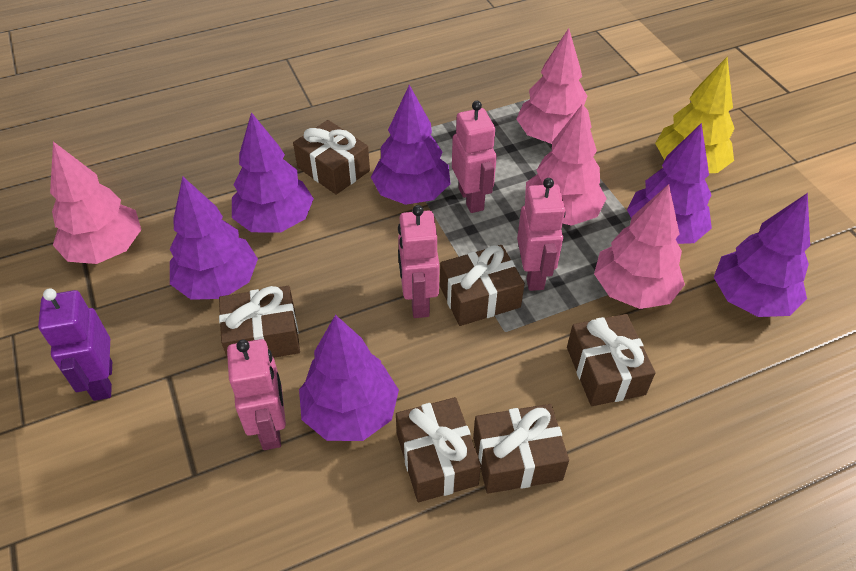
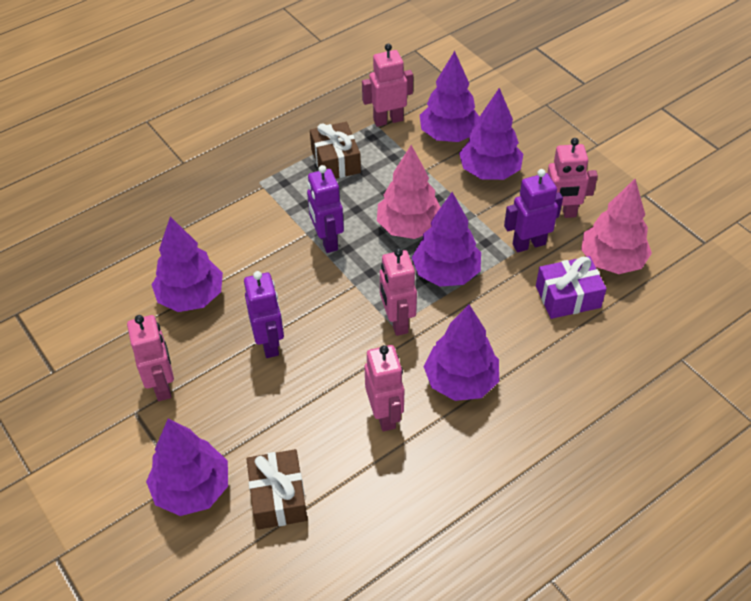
brown gift: [219,286,300,359] [293,120,370,195] [396,397,481,502] [440,245,525,326] [473,404,569,494] [567,314,655,406] = 6 -> [247,449,308,530] [310,122,361,179] = 2
pink robot: [227,339,286,450] [398,205,440,318] [452,101,497,213] [517,178,566,291] = 4 -> [127,315,174,401] [362,44,413,127] [364,345,404,431] [380,248,417,336] [547,138,598,219] = 5
pink tree: [50,142,141,264] [517,28,592,144] [525,105,607,226] [594,184,685,309] = 4 -> [377,145,441,239] [581,179,652,274] = 2
purple gift: none = 0 -> [536,256,606,319] = 1
purple robot: [38,288,112,401] = 1 -> [244,271,284,358] [307,165,344,253] [504,169,563,253] = 3
yellow tree: [655,57,735,173] = 1 -> none = 0

